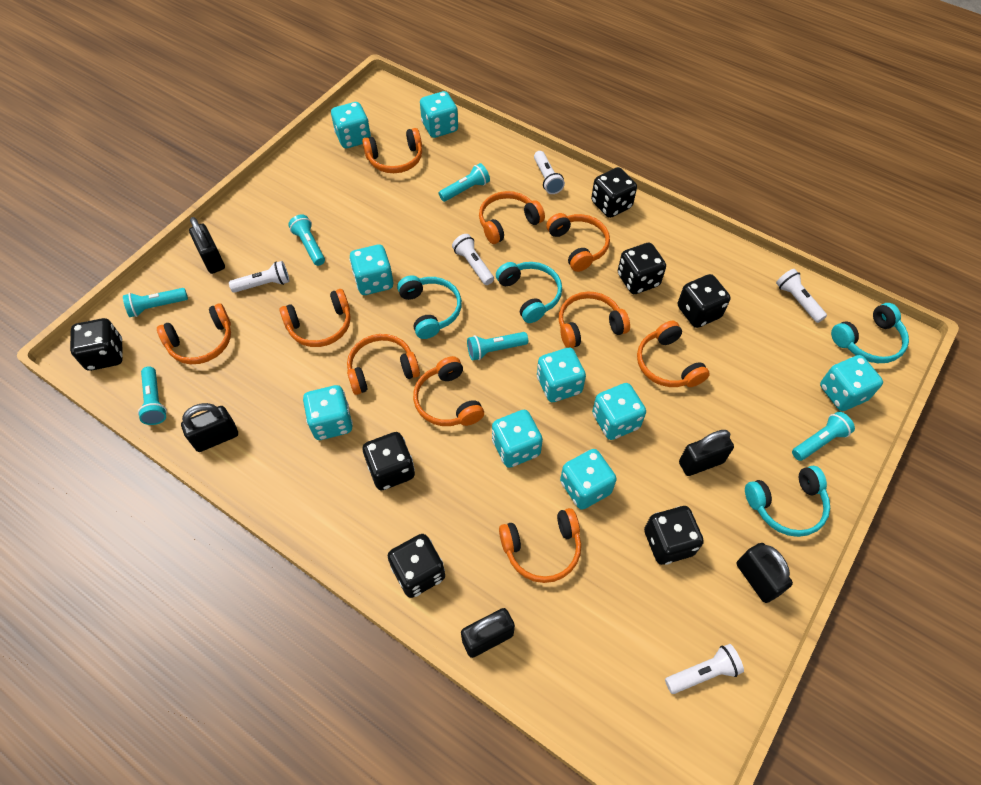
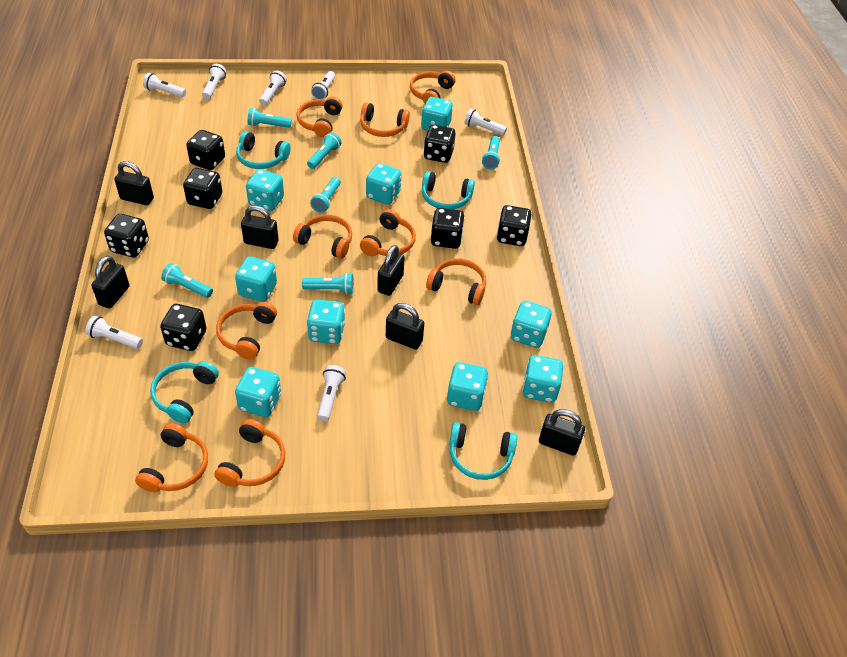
black padlock: [181,403,238,452] [189,217,225,274] [461,608,515,658] [679,430,734,476] [736,543,793,603] = 5 -> [91,256,129,309] [114,161,154,205] [241,205,279,249] [377,245,405,296] [386,303,424,350] [539,409,585,456] = 6
orange headphones: [157,303,231,364] [280,289,351,347] [347,334,420,395] [362,128,422,173] [413,356,484,426] [479,191,545,244] [499,508,581,583] [546,213,610,272] [559,291,630,348] [637,321,710,387] = 10 -> [135,423,208,492] [214,419,285,487] [216,302,277,359] [293,214,352,259] [296,96,343,138] [360,102,410,137] [360,209,416,256] [410,71,456,104] [426,258,486,305] = 9
white flashlight: [229,261,289,293] [452,234,494,285] [534,151,565,194] [665,644,744,694] [776,269,827,323] = 5 -> [85,316,143,349] [143,73,186,98] [202,64,227,99] [259,71,287,106] [311,71,335,100] [317,365,346,421] [464,109,507,135] = 7

